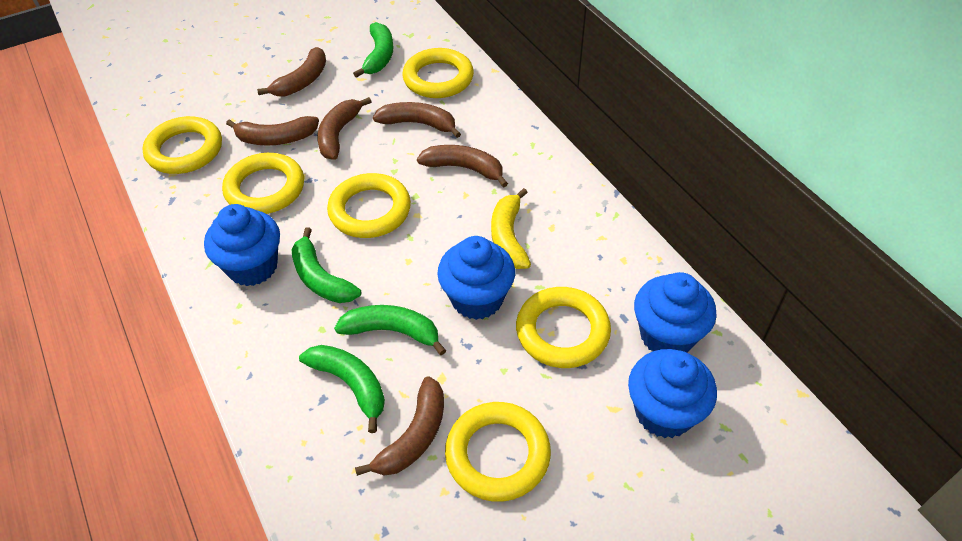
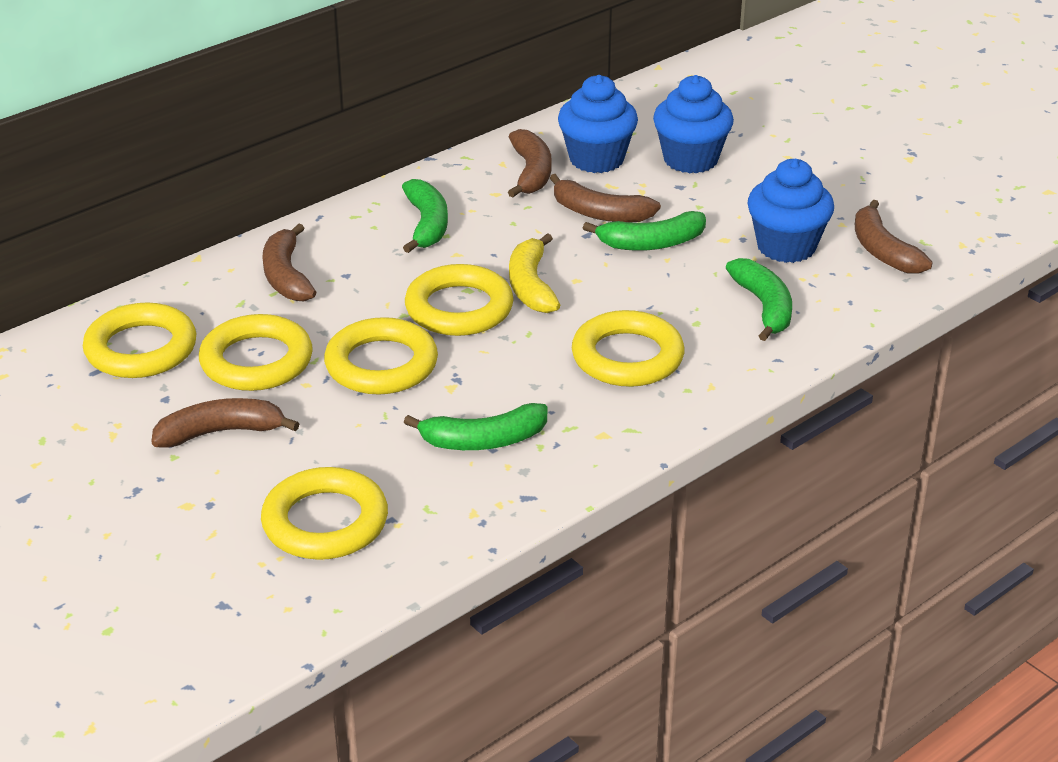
blue cupcake: [204,204,280,286] [437,236,515,320] [628,349,717,438] [634,272,717,352] = 4 -> [558,75,638,173] [653,75,734,173] [747,159,834,263] = 3
brown banana: [226,116,319,146] [257,47,326,96] [317,97,372,160] [355,376,444,476] [373,102,461,138] [417,145,508,188] = 6 -> [151,398,299,448] [262,224,316,302] [508,129,552,198] [550,174,661,223] [855,200,933,274] = 5

